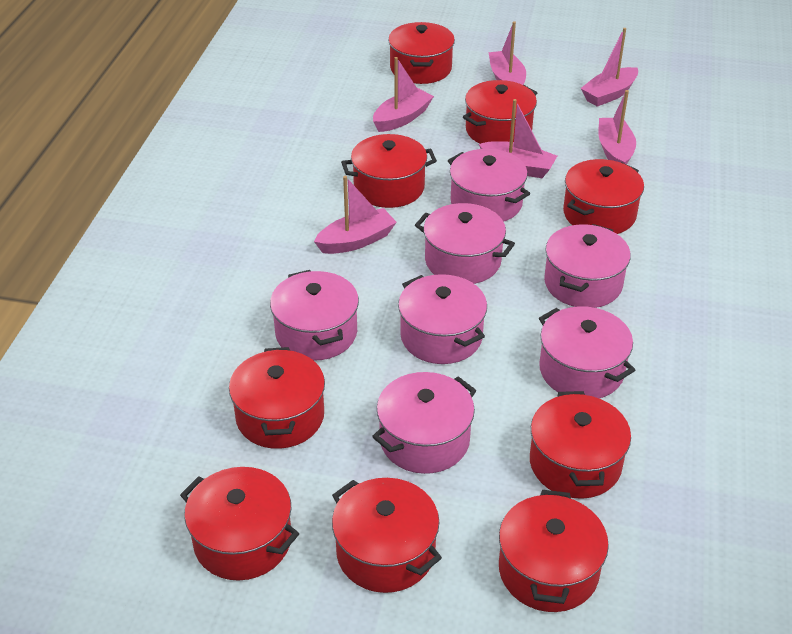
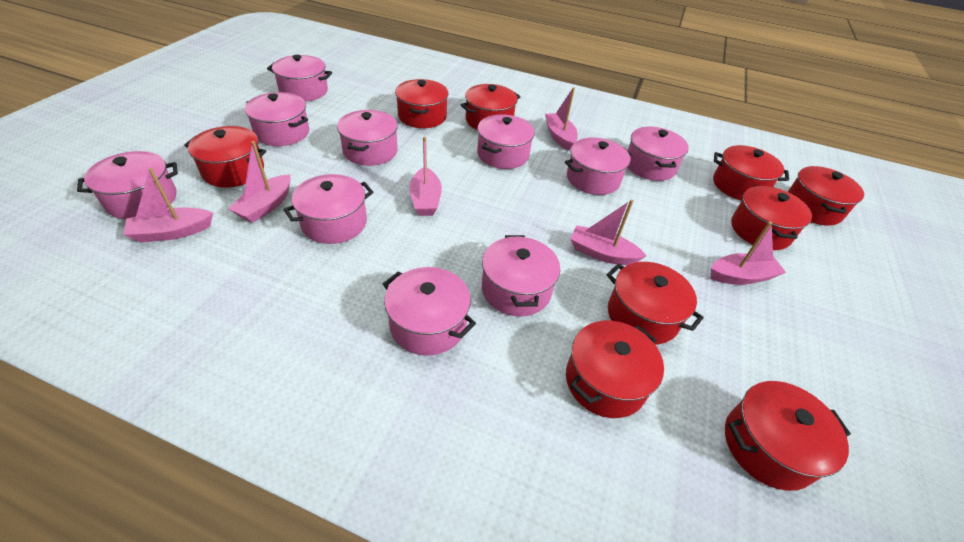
pink pot: [270,270,359,361] [372,372,477,474] [398,274,487,364] [415,203,515,284] [448,149,530,222] [539,306,635,398] [544,224,631,308] = 7 -> [77,151,178,219] [245,92,309,146] [267,55,332,101] [283,174,373,244] [337,110,398,166] [383,267,476,355] [477,114,535,169] [482,235,560,317] [565,137,633,195] [627,127,689,181] = 10

